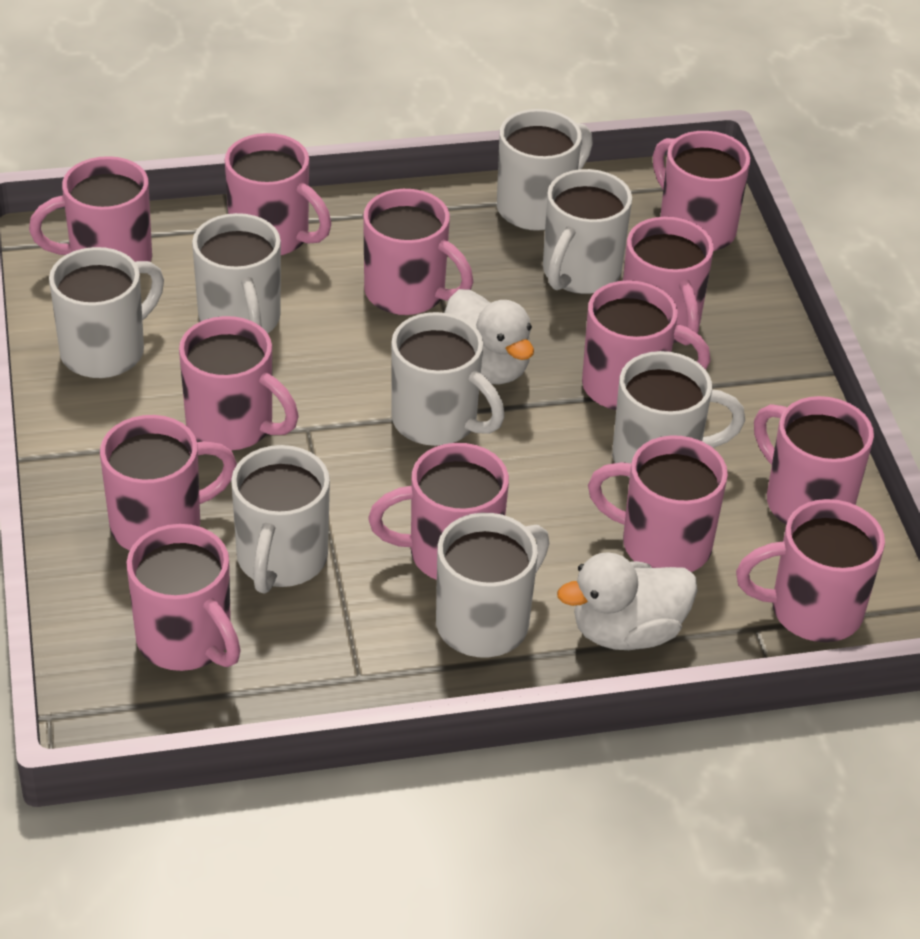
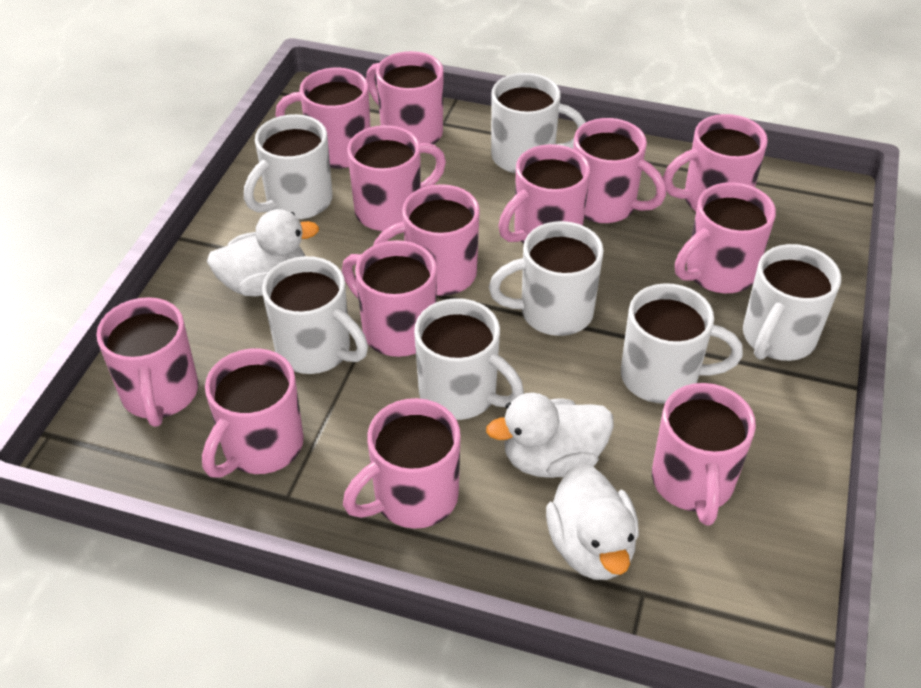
white duck: [444,289,534,385] [557,552,697,650] = 2 -> [207,209,319,297] [486,393,614,478] [546,463,639,580] = 3
white mug: [49,247,164,378] [192,213,281,334] [231,445,330,594] [391,312,505,446] [436,513,549,657] [497,109,593,231] [543,169,632,294] [612,351,745,478] = 8 -> [244,114,332,219] [262,256,368,374] [414,298,524,420] [489,221,604,336] [491,73,586,174] [621,283,743,404] [743,244,841,361] = 7

